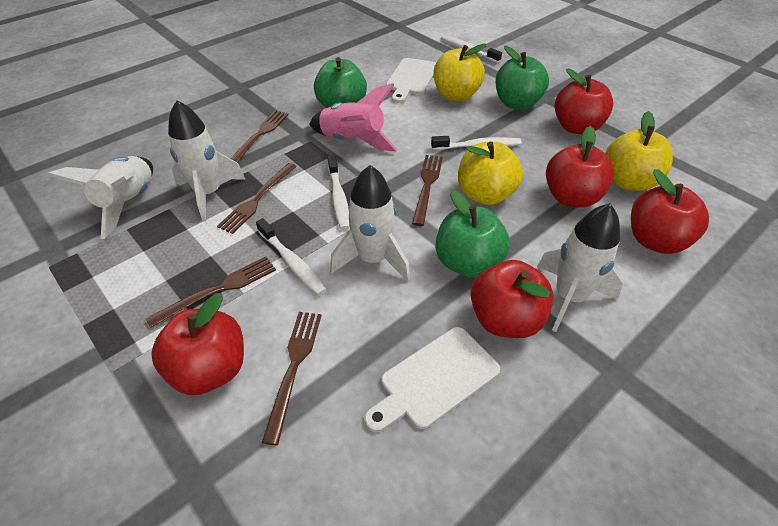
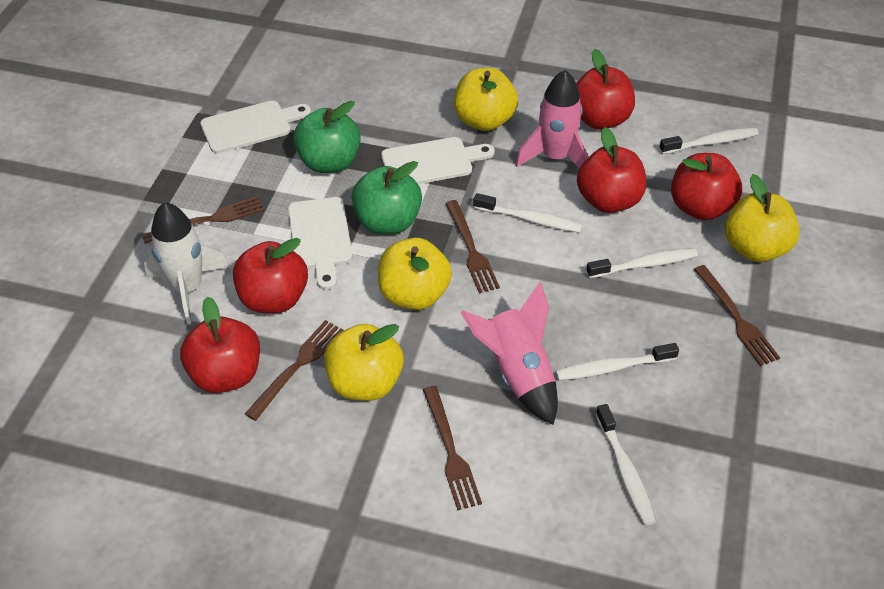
green apple: [314,57,367,108] [435,190,510,278] [495,46,549,110] = 3 -> [293,101,361,173] [352,161,422,234] = 2
pink rocket: [309,83,397,151] = 1 -> [461,282,558,425] [516,70,589,168] = 2
white cutting board: [365,327,500,432] [386,58,436,103] = 2 -> [200,100,311,154] [288,197,353,290] [381,137,495,184] = 3
white rocket: [47,156,153,239] [168,100,246,221] [330,165,410,281] [537,203,623,332] = 4 -> [144,202,228,325] = 1
white toothbrush: [256,218,327,295] [328,155,350,230] [431,136,522,150] [441,35,502,63] = 4 -> [473,193,583,233] [556,343,679,380] [586,248,698,278] [596,404,656,526] [659,127,759,154] = 5
yellow apple: [434,44,487,101] [458,141,523,205] [605,111,673,191] = 3 -> [324,324,404,401] [378,238,452,310] [454,68,518,131] [725,174,800,262] = 4

